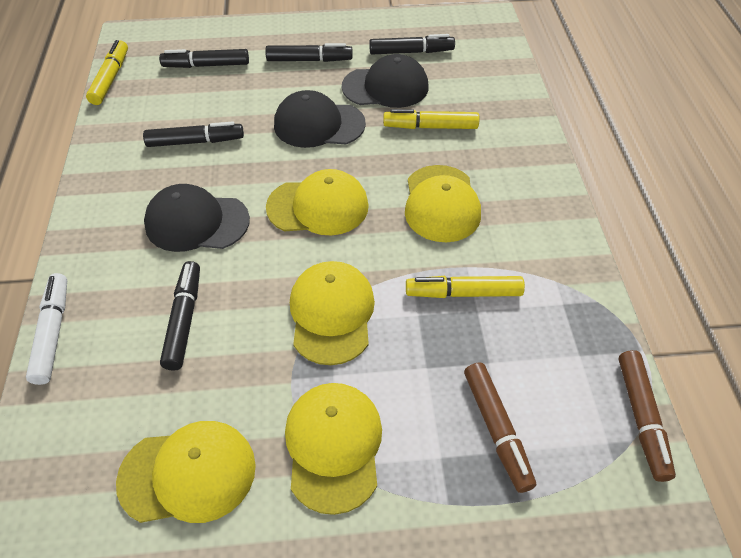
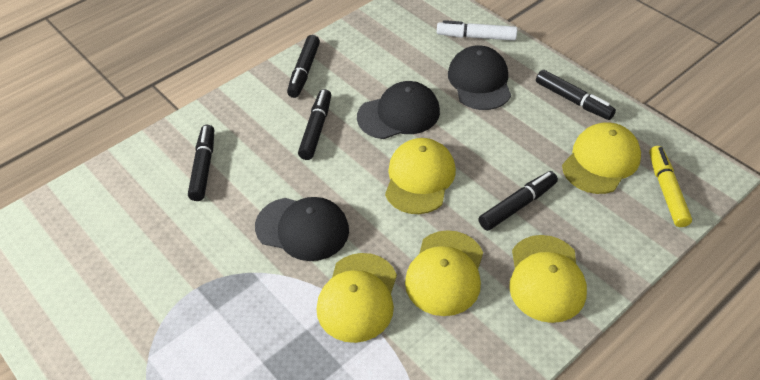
brown marker: [464,362,536,493] [618,350,676,482] = 2 -> none = 0
yellow marker: [86,40,128,105] [383,109,479,129] [406,276,525,298] = 3 -> [649,146,692,227] = 1

